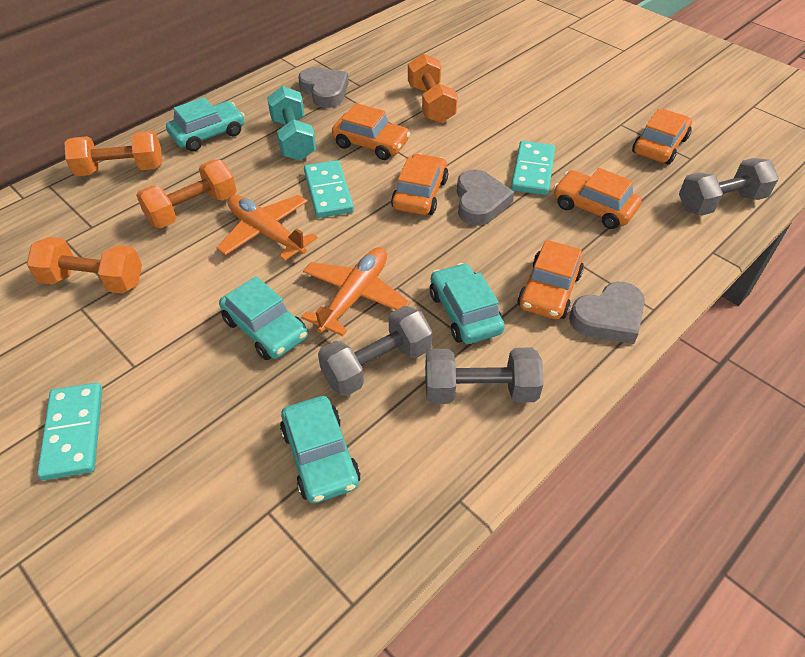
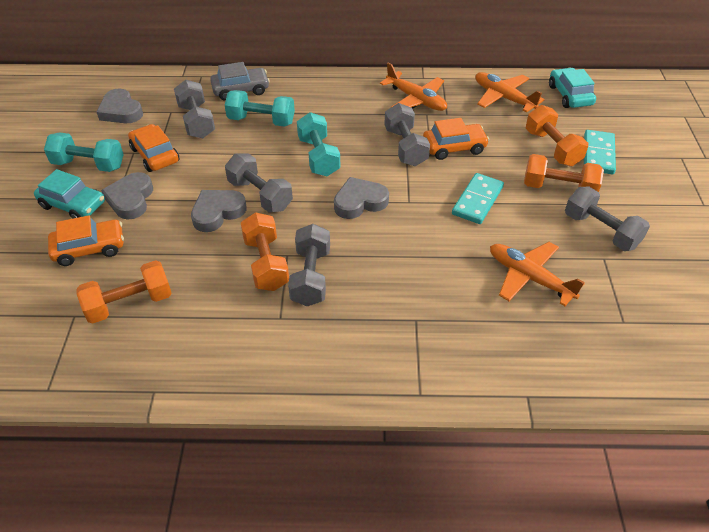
grey car: none = 0 -> [210,62,270,101] = 1
grey dumbbell: [318,306,433,396] [425,348,543,404] [679,158,779,216] = 3 -> [174,80,215,138] [225,153,293,212] [288,224,330,306] [384,103,430,166] [565,187,650,251] = 5
grey heart: [298,67,349,108] [457,169,514,225] [569,281,645,344] = 3 -> [97,89,143,123] [101,172,153,220] [191,190,247,232] [334,177,389,219] = 4
orange car: [332,103,410,160] [391,153,448,215] [517,240,584,320] [554,168,642,229] [632,109,692,165] = 5 -> [48,215,124,266] [128,124,179,172] [423,118,489,160] = 3
orange plane: [216,195,318,261] [301,247,410,336] = 2 -> [380,62,447,111] [475,72,545,112] [490,242,585,306] = 3
turquoise car: [166,97,245,152] [219,276,308,360] [280,396,361,503] [430,263,505,344] = 4 -> [34,169,105,219] [549,68,596,108] = 2
turquoise domino: [37,383,102,480] [304,160,354,218] [511,141,555,195] = 3 -> [452,173,504,224] [584,130,616,174] = 2
turquoise dumbbell: [267,86,316,161] = 1 -> [44,132,124,172] [225,90,295,127] [297,112,340,176] = 3

